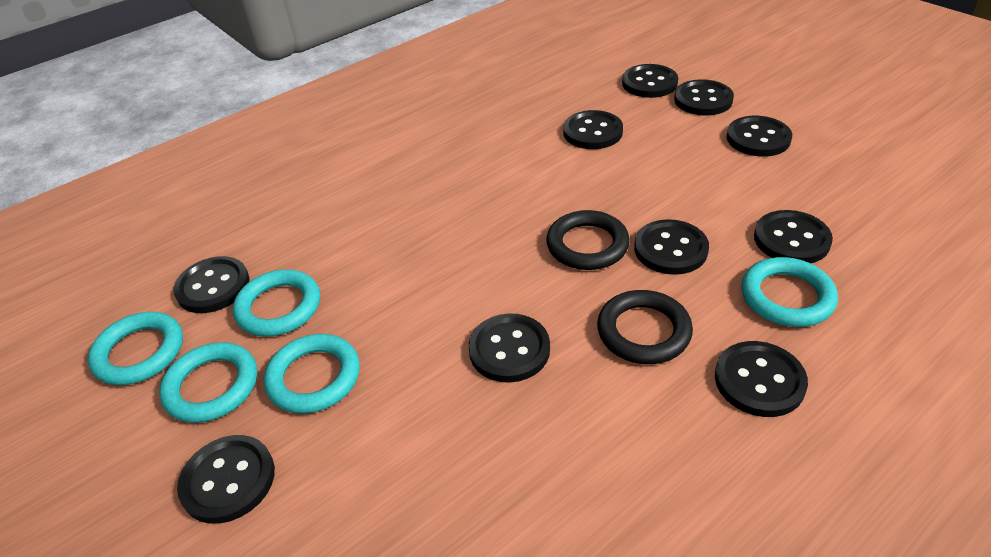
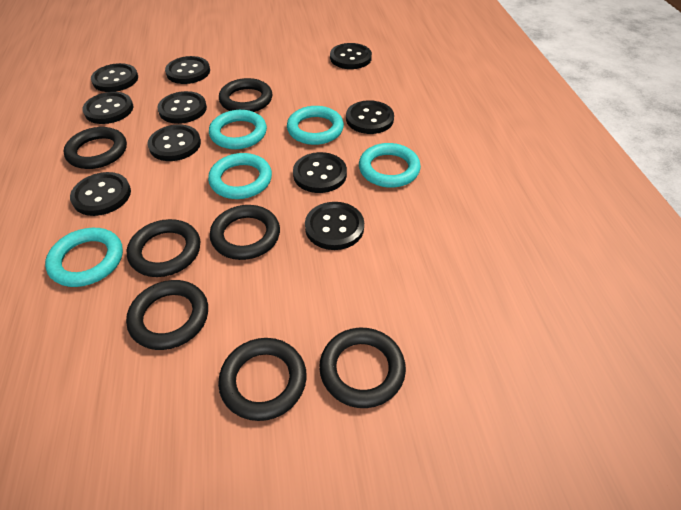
black ring: [546,210,630,270] [597,290,693,364] = 2 -> [64,127,127,169] [126,280,208,350] [127,219,200,277] [210,205,280,260] [218,338,307,421] [219,78,272,112] [319,328,406,408] = 7

